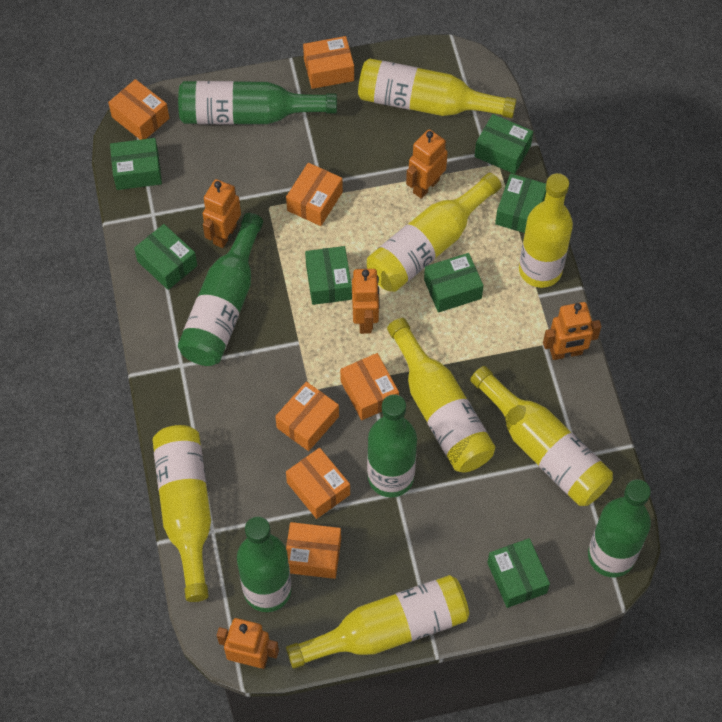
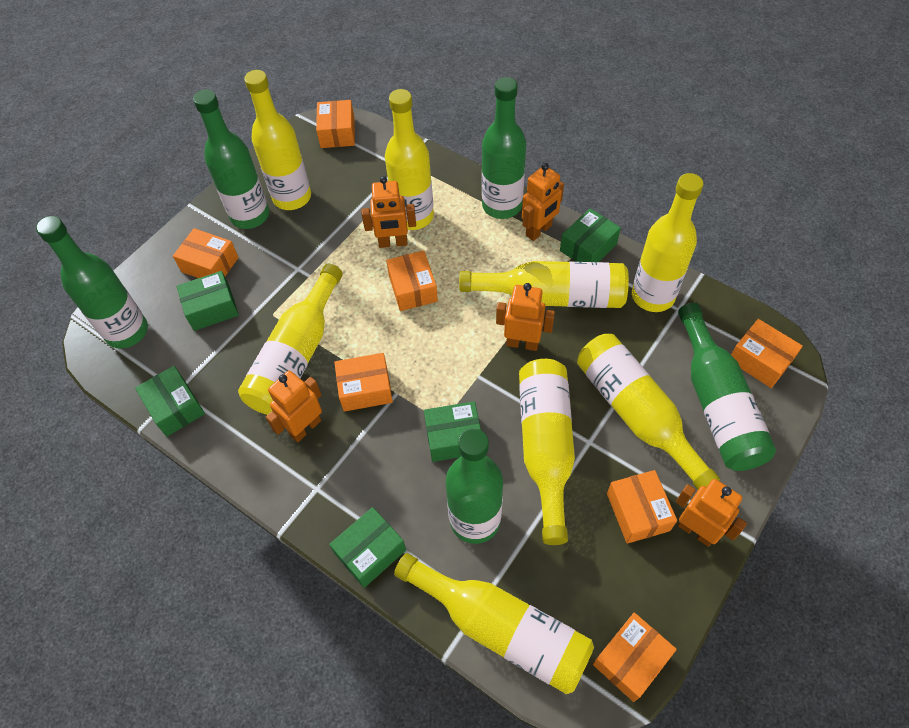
green box: [110,138,162,190] [134,224,197,290] [305,246,352,305] [424,253,484,313] [474,114,533,174] [487,538,550,608] [495,174,546,233] = 7 -> [135,366,205,437] [177,271,239,331] [329,507,406,588] [424,401,481,462] [560,208,621,262] = 5
yellow bottle: [152,425,211,602] [286,575,469,669] [358,58,517,118] [367,173,502,292] [387,318,495,473] [470,366,613,506] [519,173,573,288] = 7 -> [238,264,343,415] [244,70,311,210] [385,89,434,230] [394,553,594,694] [459,261,629,308] [519,359,575,545] [577,334,720,490] [632,173,703,312] = 8

